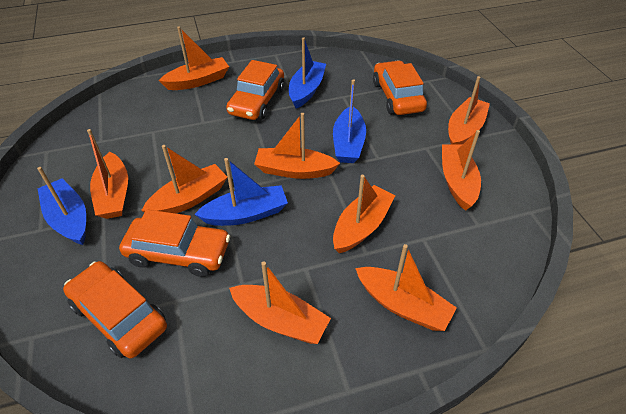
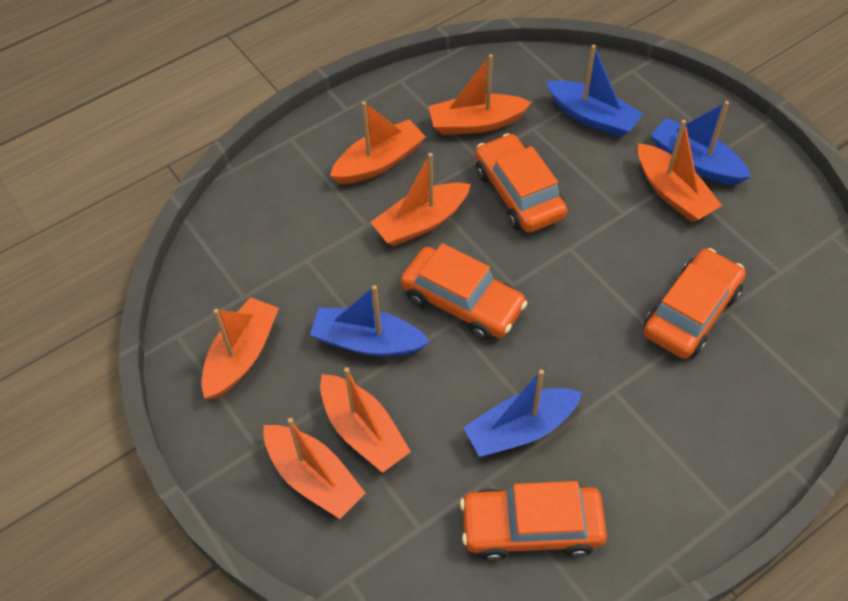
orange boat: [87,129,128,219] [141,145,228,213] [158,27,229,90] [229,262,331,344] [254,113,340,179] [333,175,396,253] [355,244,457,331] [442,130,481,211] [448,76,490,145] = 9 -> [201,297,279,399] [263,418,366,519] [320,367,411,473] [330,101,426,184] [371,153,471,246] [428,54,532,135] [638,120,722,222] = 7

